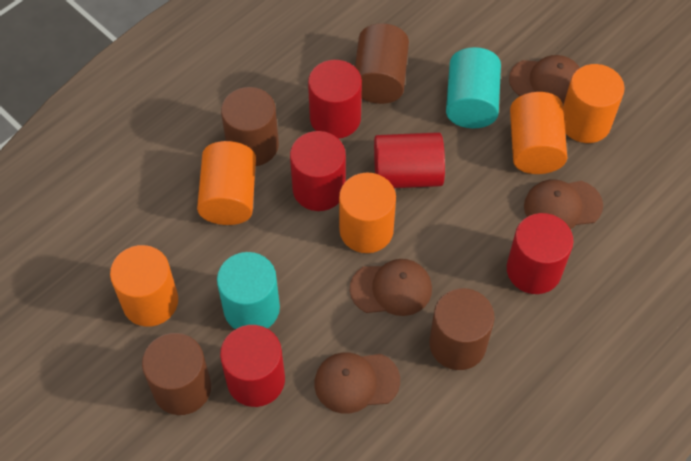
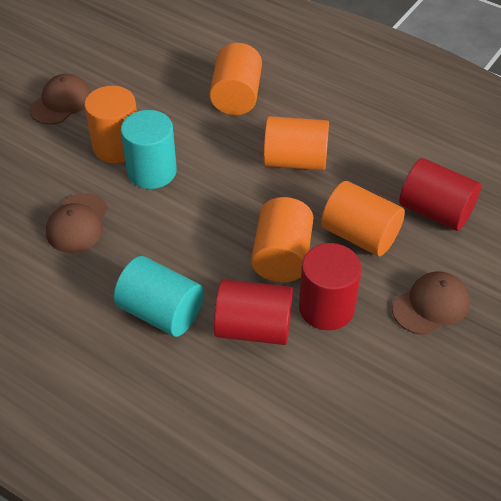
brown cap: [314,352,400,414] [350,259,432,316] [509,55,580,104] [524,179,603,229] = 4 -> [29,74,91,125] [46,193,108,253] [392,271,470,335] = 3
brown cylinder: [142,333,211,415] [221,87,279,166] [355,23,409,104] [429,288,494,370] = 4 -> none = 0
red cylinder: [220,325,285,407] [290,131,346,211] [308,60,362,139] [374,132,445,188] [507,213,573,294] = 5 -> [214,279,293,345] [299,243,361,330] [399,158,481,231] = 3

